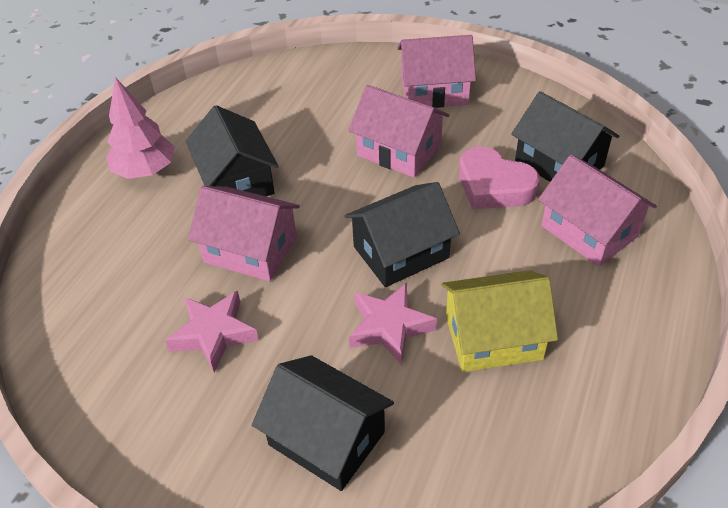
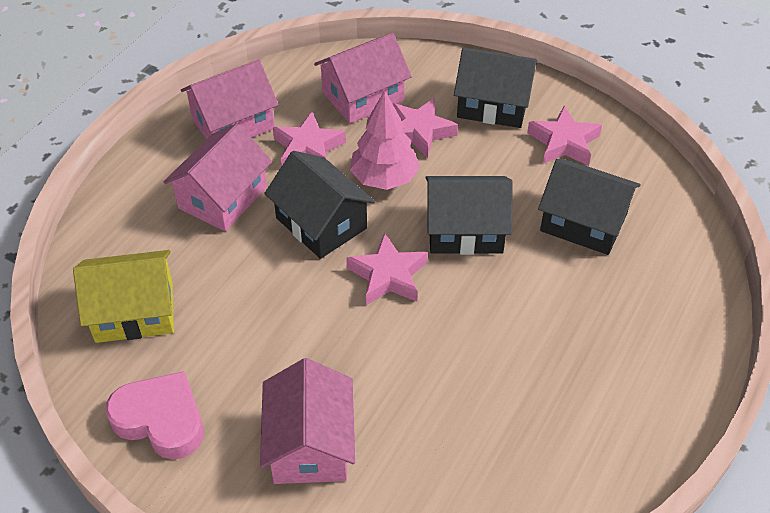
pink star: [165,291,259,373] [349,283,437,364] = 2 -> [273,112,346,167] [346,233,428,305] [392,98,458,159] [527,106,602,166] = 4

